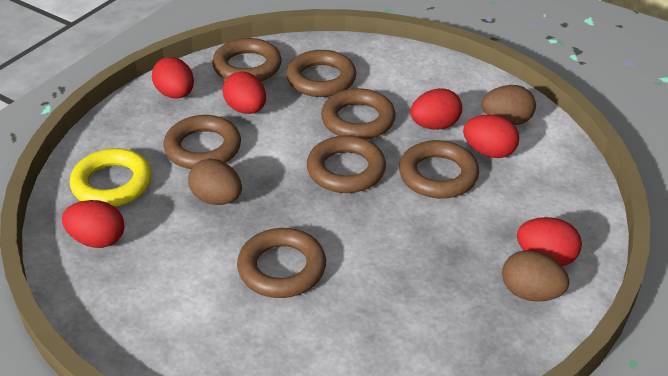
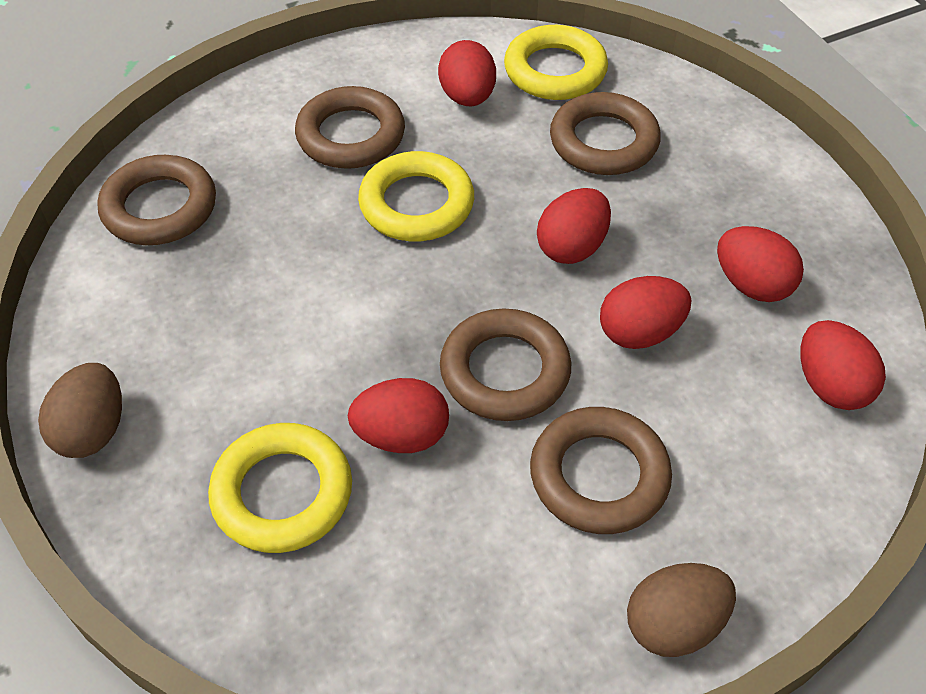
brown egg: [188,159,242,205] [482,85,536,125] [502,250,569,302] = 3 -> [38,363,122,458] [627,563,736,657] = 2
brown ring: [163,115,241,169] [212,38,282,81] [237,228,326,298] [286,50,356,97] [307,135,386,193] [321,88,396,140] [399,140,479,199] = 7 -> [98,155,216,245] [295,86,405,169] [440,308,571,421] [530,407,672,534] [550,92,661,175] = 5
yellow ring: [70,148,152,207] = 1 -> [208,423,352,553] [358,151,474,241] [504,25,608,100] = 3

